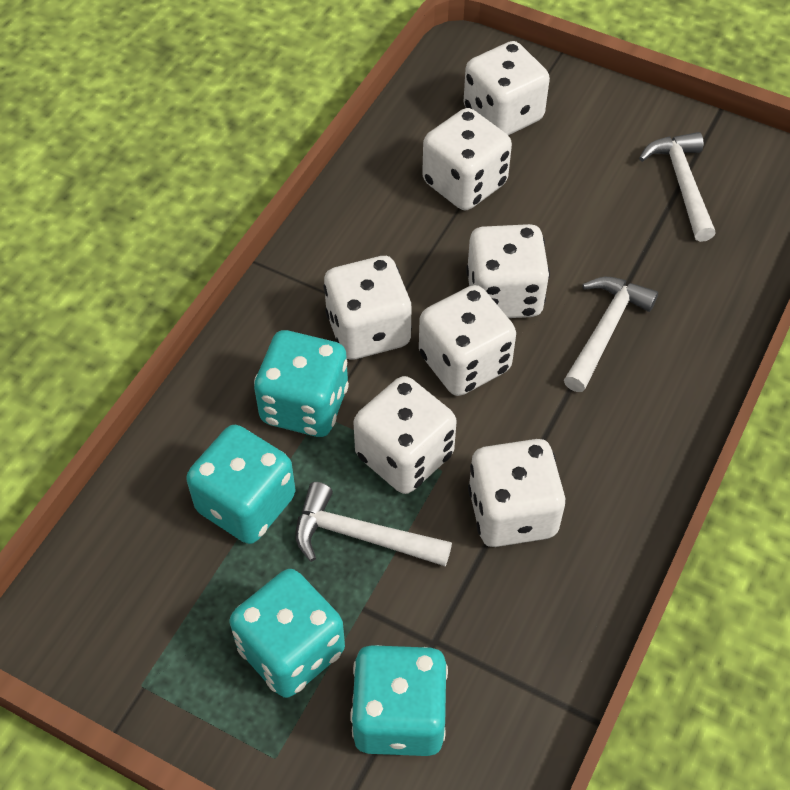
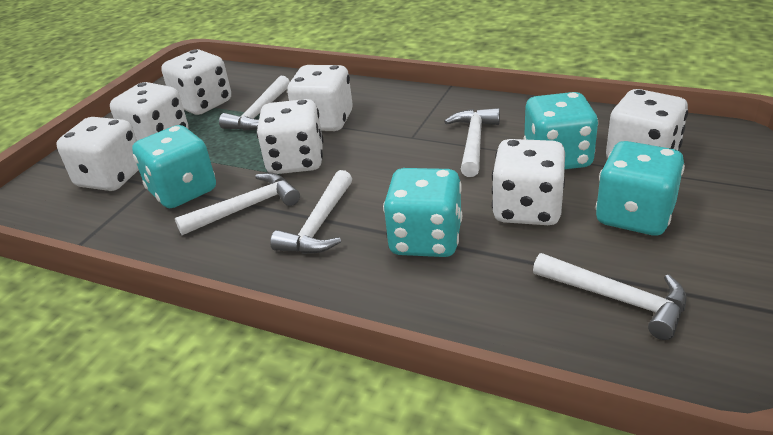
white hammer: [295,482,452,566] [564,277,658,392] [639,132,716,242] = 3 -> [175,173,300,235] [219,76,290,131] [270,170,352,254] [444,108,500,177] [533,253,687,340] = 5

